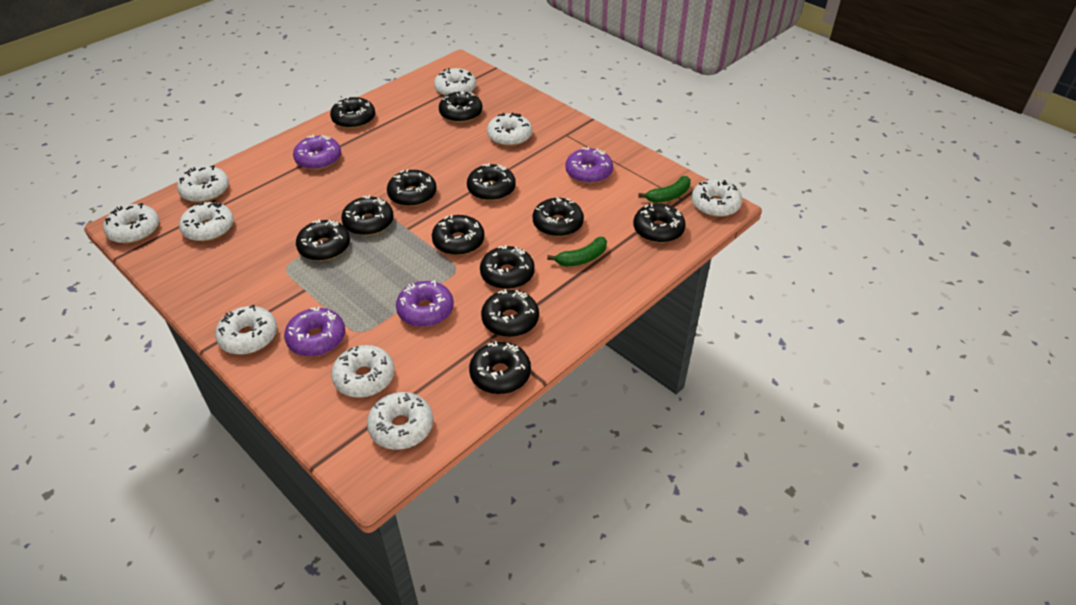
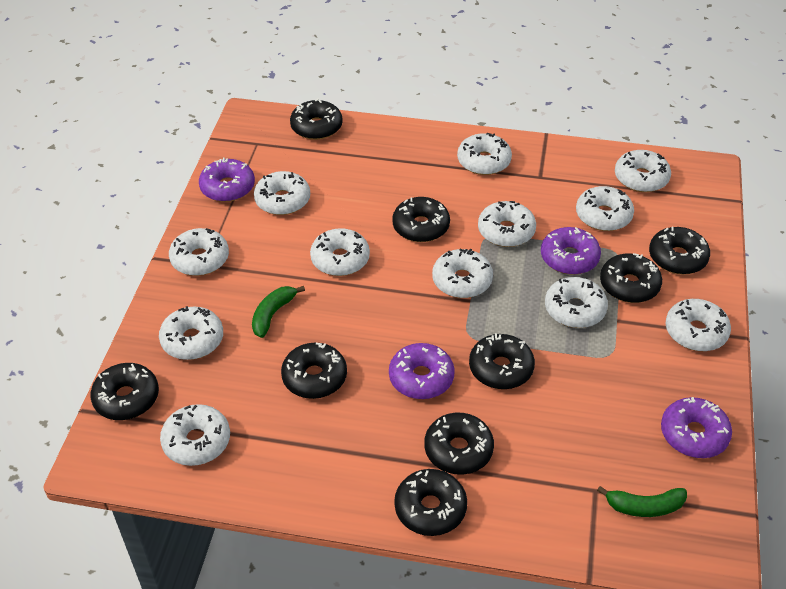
black donut: [296,219,350,261] [330,97,375,129] [341,195,394,236] [387,169,437,207] [432,215,484,255] [439,91,482,123] [467,163,516,201] [469,341,531,394] [480,245,535,289] [481,289,539,337] [533,197,584,237] [633,203,686,243] = 12 -> [90,363,159,420] [281,343,347,399] [290,98,343,140] [392,197,450,242] [394,469,467,536] [424,412,494,475] [469,333,535,389] [600,253,662,303] [649,227,710,274] = 9
white donut: [103,203,159,244] [177,165,229,203] [179,201,234,241] [215,304,277,355] [331,345,394,398] [367,392,433,450] [434,68,476,96] [487,113,532,146] [691,179,742,217] = 9 -> [159,306,223,360] [160,404,230,466] [169,228,229,276] [254,171,310,215] [310,228,370,276] [432,249,493,298] [457,133,512,175] [478,201,536,247] [545,277,608,328] [576,186,634,231] [615,150,671,192] [666,299,731,351] = 12

